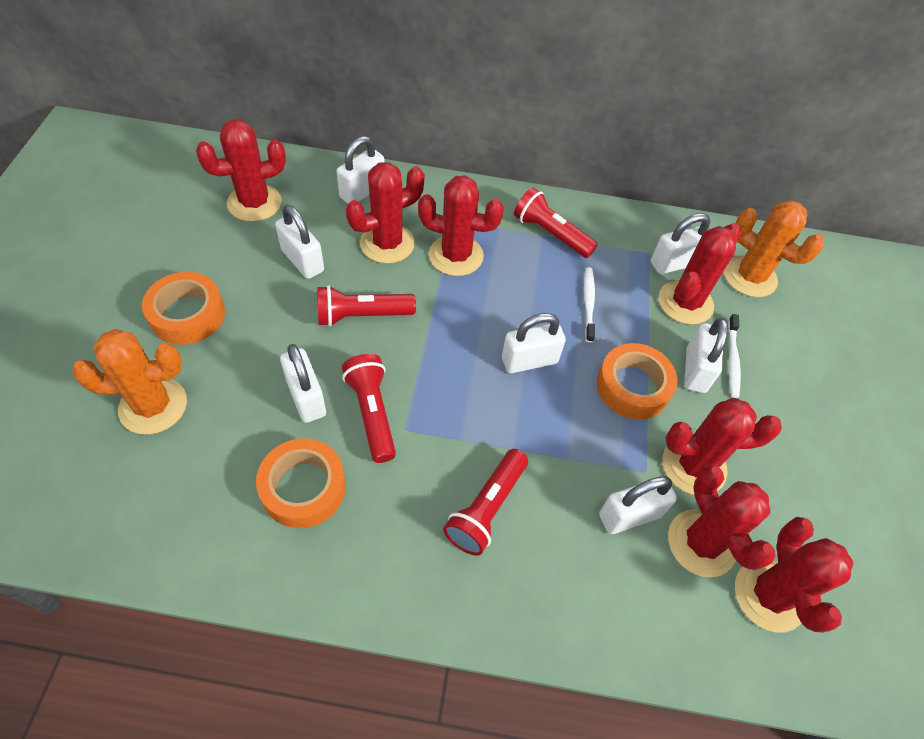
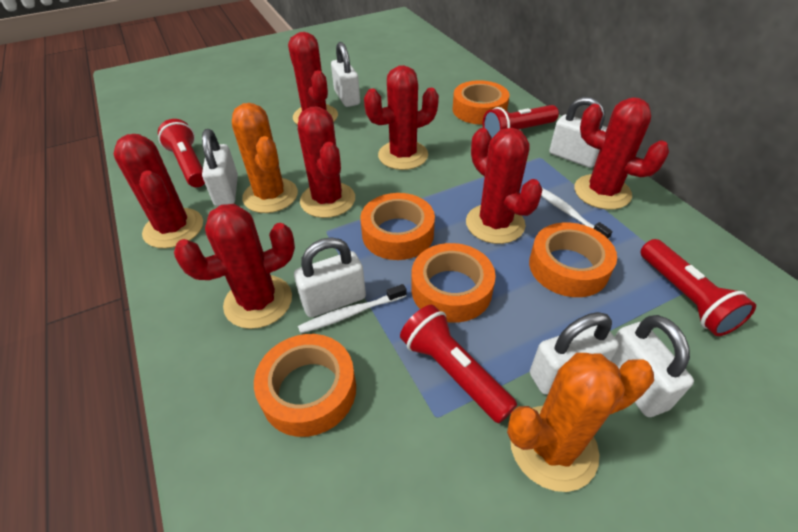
orange tape: [142,272,225,345] [256,438,346,528] [597,343,678,419] = 3 -> [254,334,356,437] [360,193,435,260] [412,243,496,323] [452,80,510,125] [529,222,617,297] = 5
white padlock: [275,205,324,279] [280,344,326,423] [336,136,384,204] [502,313,566,373] [599,476,677,534] [651,213,710,274] [684,318,728,393] = 7 -> [202,129,238,206] [294,237,366,318] [331,42,360,107] [530,312,619,395] [549,97,607,168] [611,315,694,417] = 6

